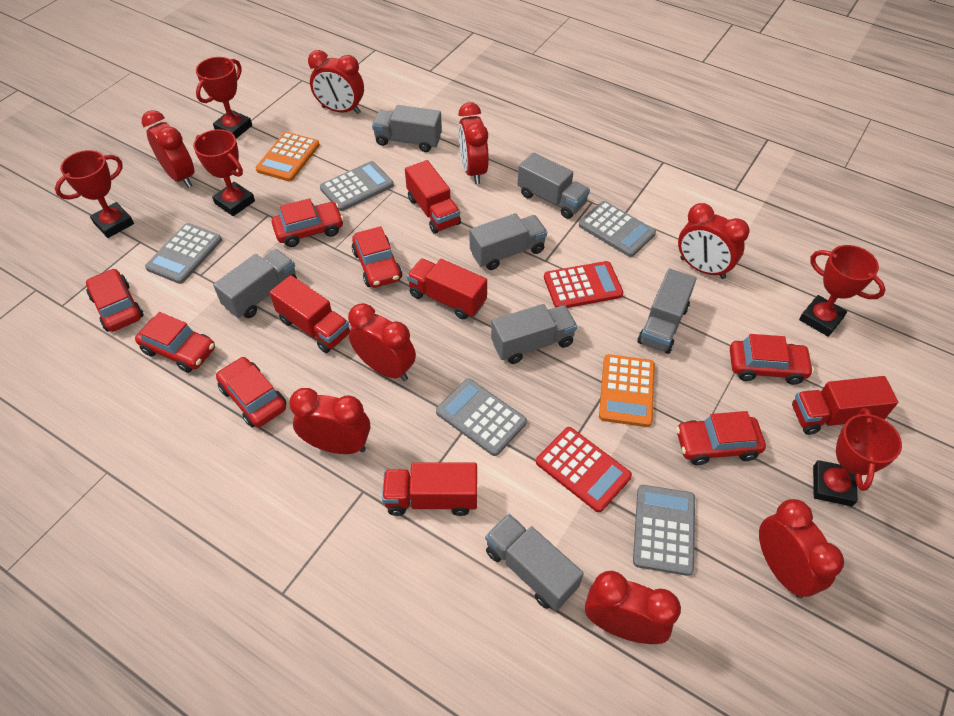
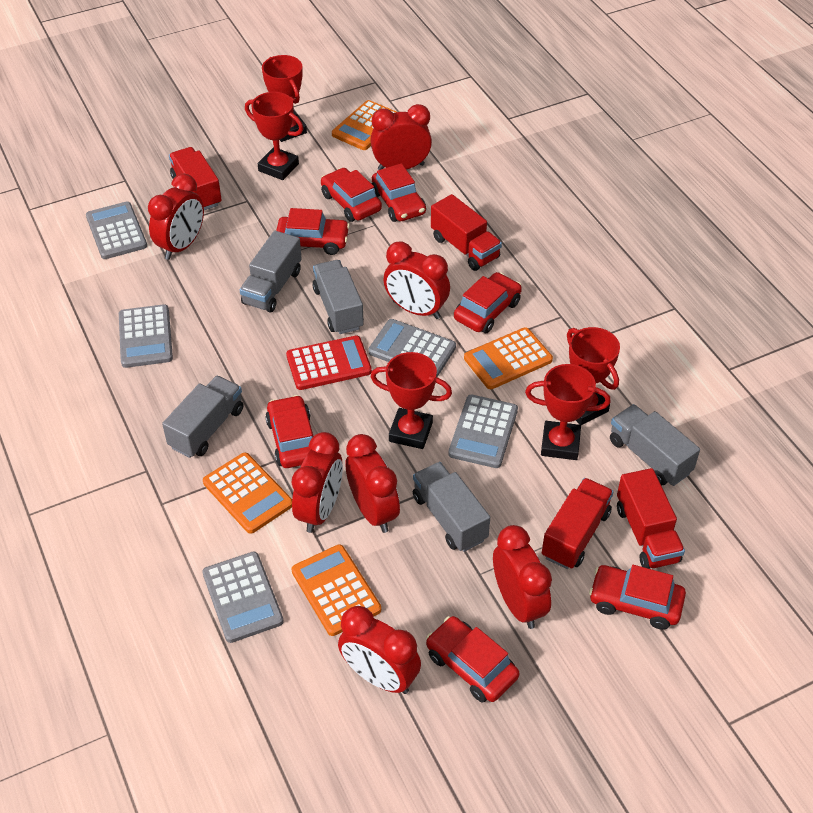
grey truck: [213,249,297,318] [372,105,442,152] [469,213,547,270] [485,513,584,611] [491,304,577,364] [518,152,590,219] [638,268,696,354] = 7 -> [162,376,243,458] [240,231,302,313] [312,260,364,334] [413,462,490,552] [610,404,700,486] = 5
orange calculator: [255,132,320,181] [599,354,655,427] = 2 -> [203,452,292,534] [292,544,381,636] [332,100,396,150] [464,327,553,389] = 4
red calculator: [536,427,632,512] [544,261,623,308] = 2 -> [286,336,372,390] = 1
red clock: [142,110,194,188] [289,388,370,454] [308,50,364,114] [348,303,416,381] [458,102,489,184] [585,571,681,644] [678,203,749,279] [759,499,844,598] = 8 -> [148,174,204,260] [292,432,343,533] [338,606,421,694] [345,434,400,533] [370,104,432,170] [383,242,450,319] [493,525,552,629] = 7
red truck: [269,275,350,353] [382,462,477,516] [405,160,461,234] [407,258,487,320] [792,376,898,435] = 5 -> [169,147,222,210] [431,194,502,271] [542,478,614,569] [617,468,685,569] = 4

